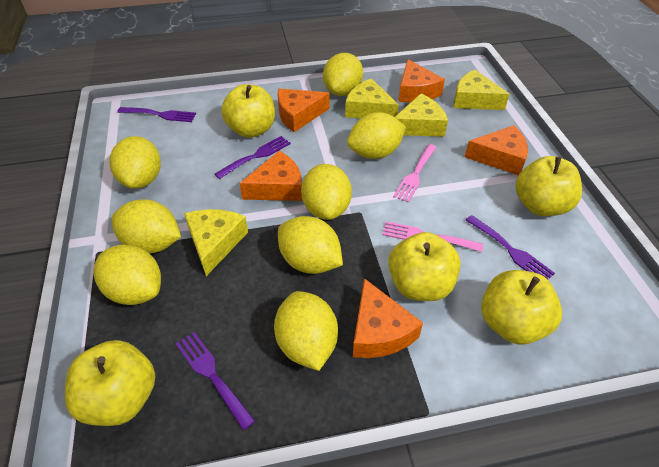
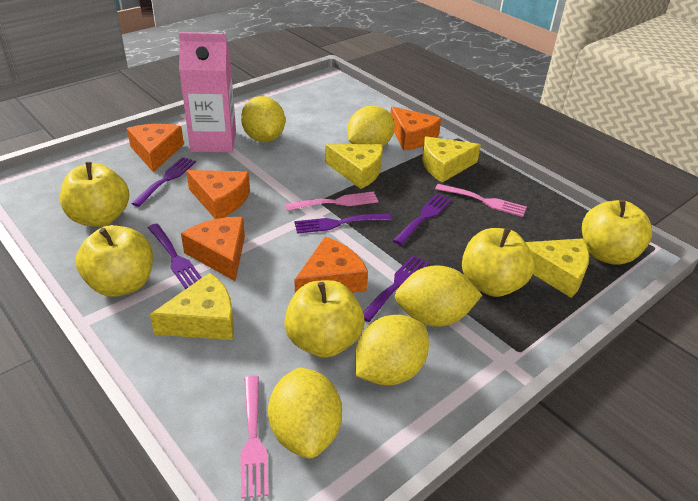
pink carton: none = 0 -> [179,32,236,152] = 1
pink fork: [382,221,483,252] [393,144,437,203] = 2 -> [240,376,269,499] [285,191,379,211] [435,184,527,217] = 3
purple fork: [117,107,196,122] [176,332,255,430] [215,136,291,179] [466,215,555,280] = 4 -> [131,157,196,207] [148,224,202,289] [294,213,392,234] [363,255,429,322] [393,194,451,245] = 5
yellow lemon: [94,244,161,305] [109,136,161,189] [111,199,181,254] [274,291,338,371] [278,216,343,274] [301,164,352,220] [323,53,363,96] [347,112,406,159] = 8 -> [241,96,285,142] [268,368,342,459] [347,106,395,147] [355,315,429,386] [395,265,482,327] = 5

